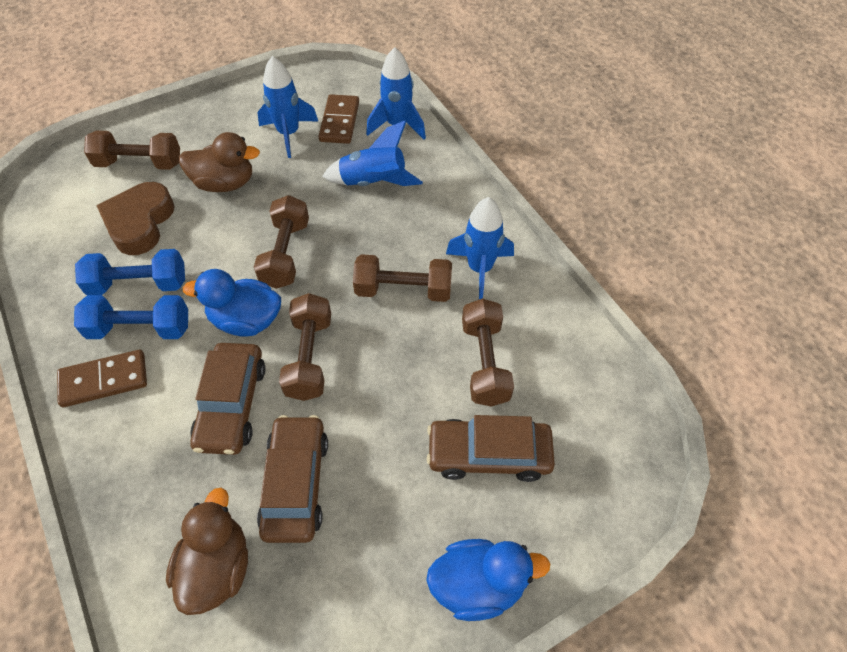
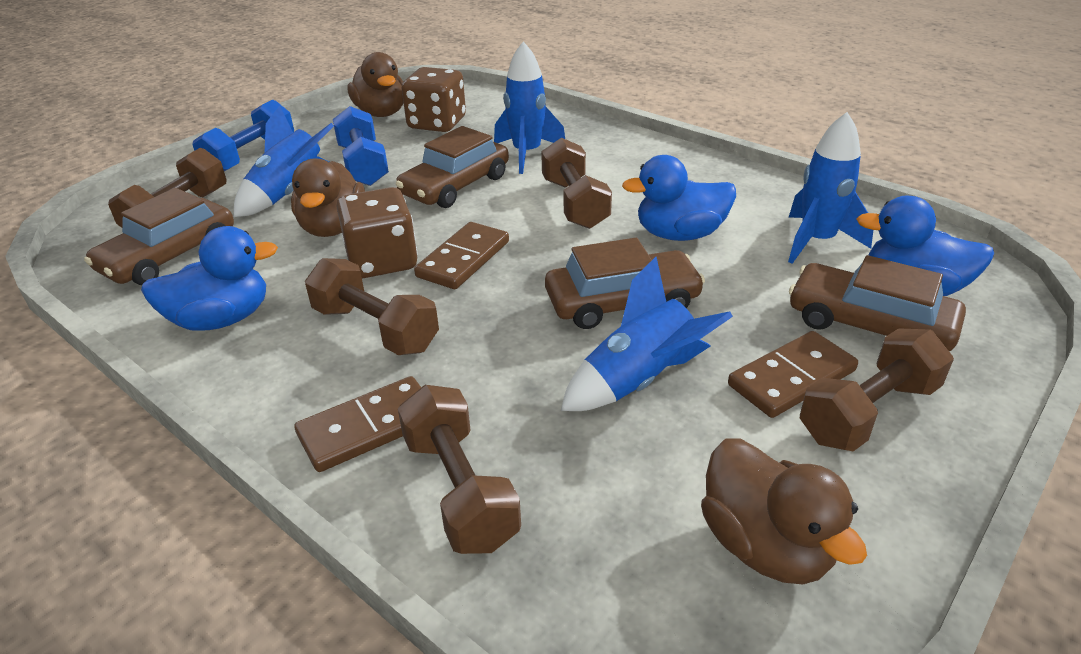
blue duck: [183,269,281,337] [426,539,550,621] = 2 -> [141,226,278,330] [622,155,736,241] [857,195,994,296] = 3
brown car: [190,343,265,455] [257,415,328,543] [427,415,555,482] = 3 -> [84,188,234,285] [396,126,509,208] [545,238,705,329] [789,255,966,351] = 4
brown dice: none = 0 -> [337,187,418,278] [402,67,466,132] = 2
brown domino: [57,350,147,407] [318,94,359,144] = 2 -> [294,376,421,472] [414,222,509,289] [728,331,858,418] = 3
brown duck: [166,488,248,615] [179,132,260,192] = 2 -> [291,158,365,237] [348,52,404,117] [701,439,867,584] = 3
brown heart: [96,182,175,255] = 1 -> none = 0

